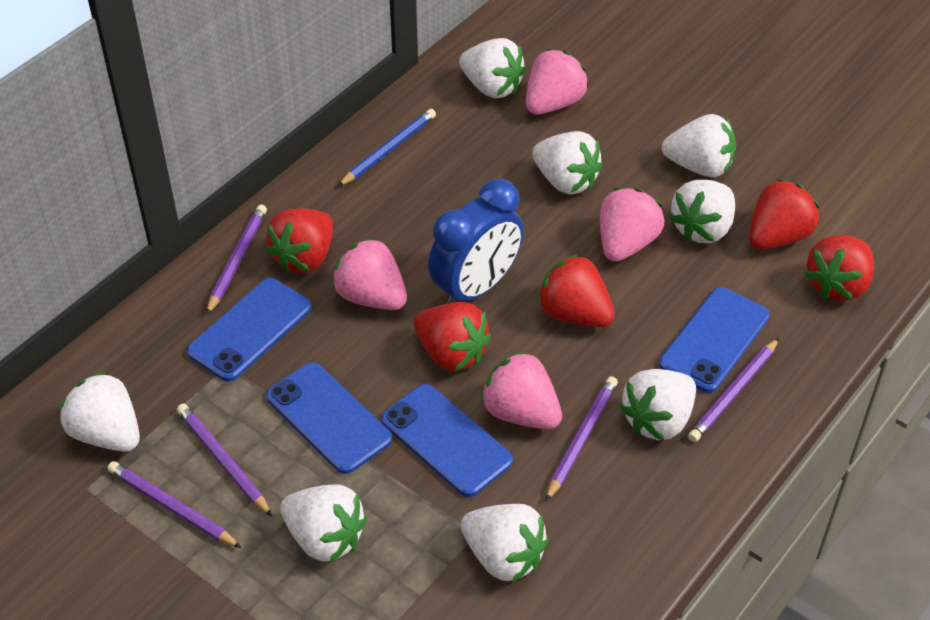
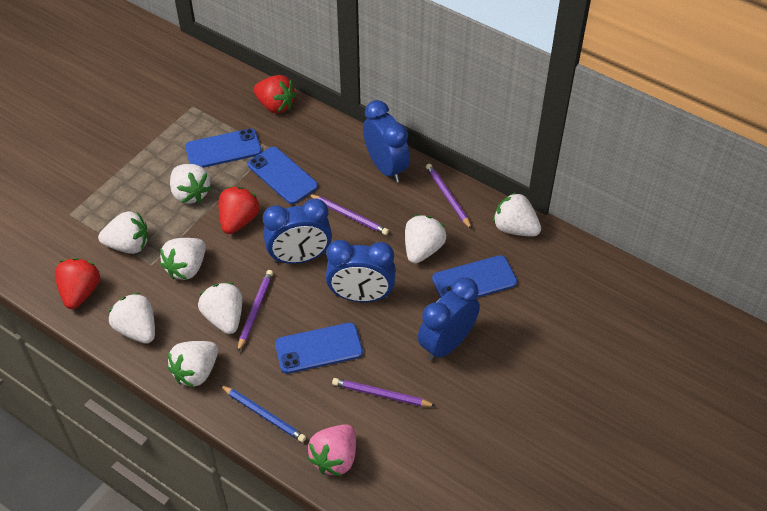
blue clock: [428,179,524,304] = 1 -> [263,198,332,264] [326,240,396,302] [363,100,410,183] [418,277,480,361] = 4
pink strawberry: [332,238,407,310] [481,351,562,429] [526,49,589,115] [600,188,664,262] = 4 -> [307,424,356,476] = 1
purple pencil: [107,461,242,548] [177,404,272,516] [206,205,267,315] [546,376,618,501] [688,338,779,442] = 5 -> [238,270,273,352] [308,194,389,235] [332,378,436,407] [426,164,472,229] = 4
red strawberry: [265,209,333,273] [414,302,491,371] [537,254,615,327] [749,179,819,249] [804,235,874,301] = 5 -> [55,258,100,309] [219,187,260,234] [253,75,296,113] = 3

